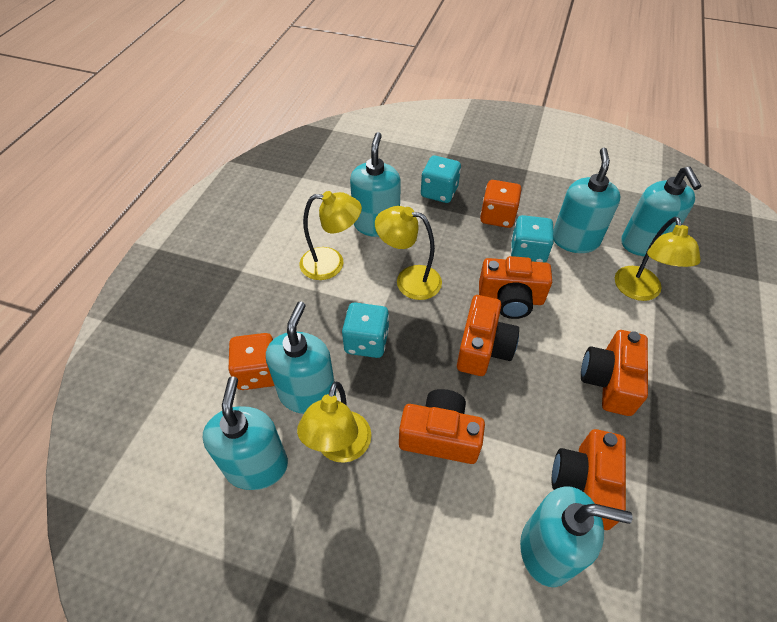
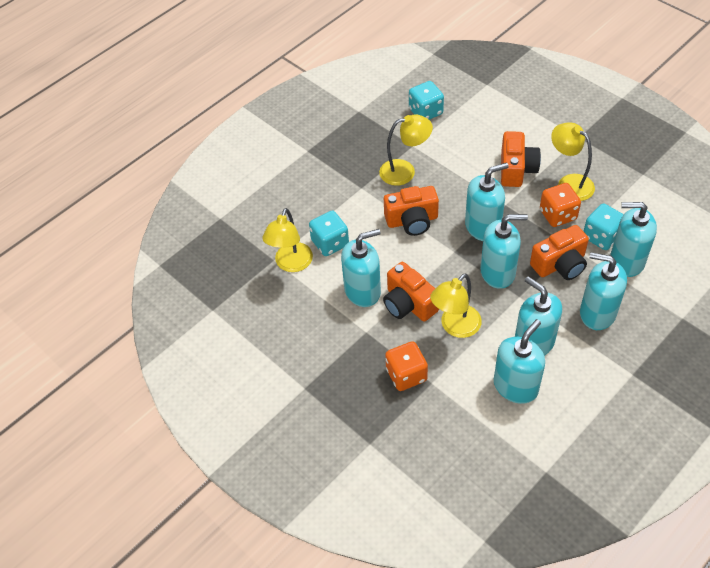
orange camera: [399,389,485,464] [457,295,519,376] [479,256,552,319] [551,429,626,530] [581,330,648,416] = 5 -> [383,262,439,321] [384,186,439,236] [501,131,541,187] [530,225,589,280] = 4
turquoise soap dispenser: [203,376,288,490] [266,302,336,414] [350,132,401,237] [520,486,633,587] [553,148,621,253] [621,167,701,256] = 6 -> [341,229,381,307] [465,163,509,241] [480,214,528,289] [494,319,545,404] [515,277,562,356] [580,252,627,330] [610,202,657,277] = 7

